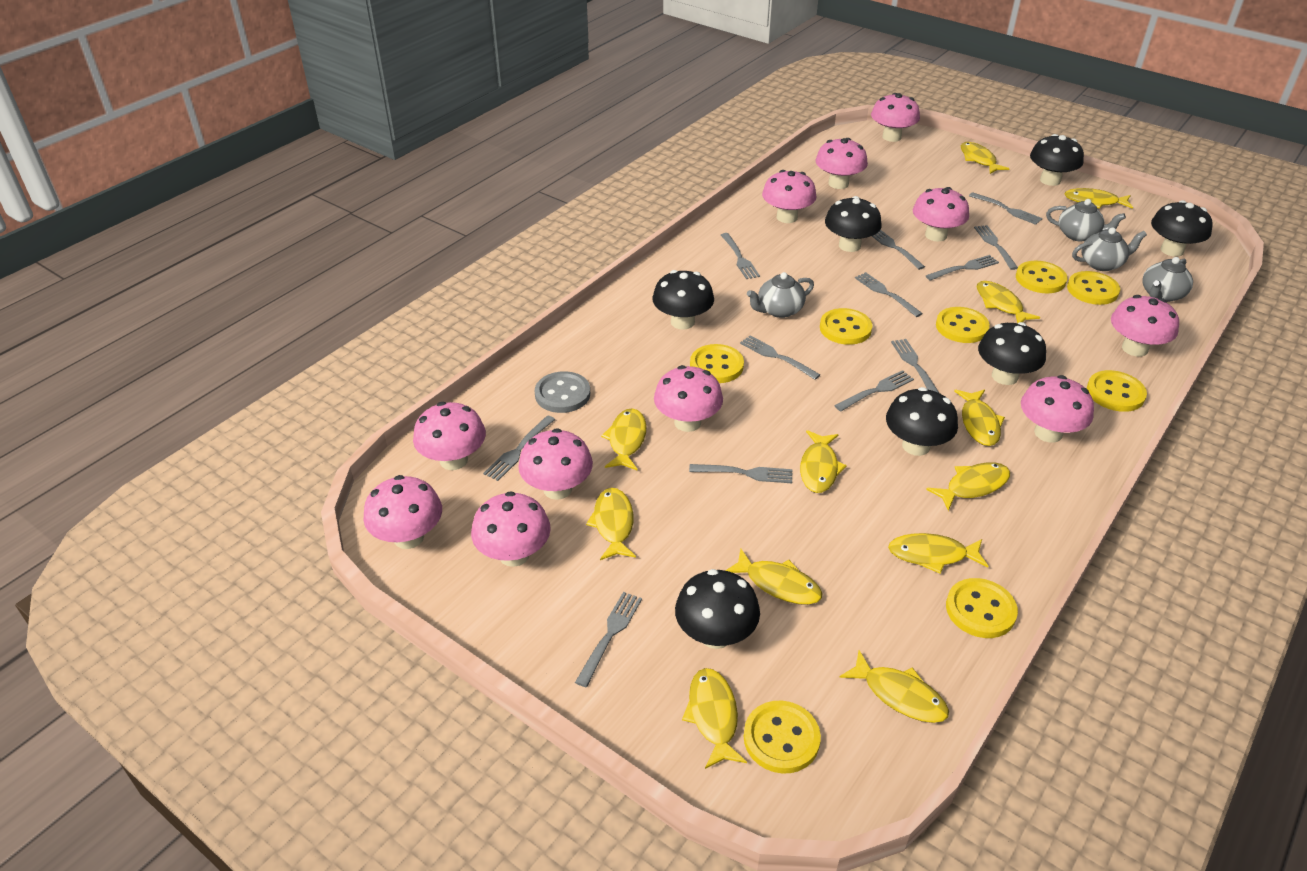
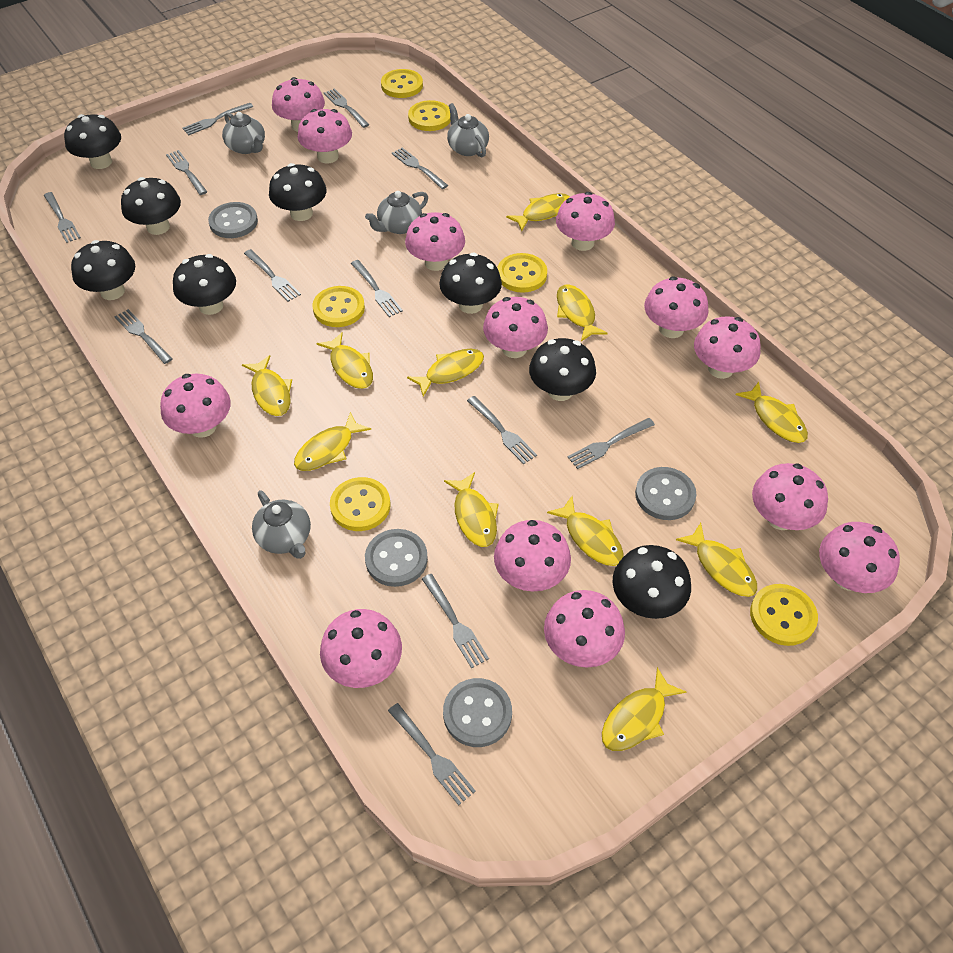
black mushroom: [652,270,714,330] [675,569,760,649] [825,196,882,252] [886,387,958,456] [978,322,1046,385] [1030,134,1084,186] [1151,200,1213,257] = 7 -> [64,114,121,169] [71,240,135,300] [121,177,181,235] [173,254,236,315] [269,163,327,221] [439,253,502,314] [529,338,596,401] [613,545,691,619] = 8
grey button: [535,371,590,413] = 1 -> [208,202,258,238] [365,529,428,587] [443,678,512,747] [635,467,696,520] = 4
pink mushroom: [363,475,442,549] [413,402,486,470] [471,491,551,567] [518,428,593,500] [654,365,723,432] [762,170,817,223] [815,138,868,189] [871,93,920,142] [913,187,969,242] [1021,375,1094,443] [1111,295,1179,356] = 11 -> [160,374,231,438] [272,77,325,132] [298,109,352,163] [320,609,402,688] [405,212,465,271] [483,297,548,358] [494,520,571,592] [544,590,625,667] [556,192,615,251] [644,276,709,338] [694,316,761,379] [752,463,828,530] [819,522,900,593] = 13
yellow button: [690,344,744,383] [744,701,821,774] [820,308,873,345] [936,307,990,343] [946,578,1018,638] [1016,261,1067,293] [1067,271,1120,305] [1087,370,1147,412] = 8 -> [312,286,365,327] [330,477,391,531] [381,69,423,98] [408,100,451,131] [498,253,547,293] [750,584,818,646] = 6
yellow fish: [586,488,636,560] [601,408,647,471] [682,668,747,769] [725,548,822,605] [800,430,847,493] [839,650,949,723] [888,533,988,574] [926,462,1010,511] [954,390,1005,446] [961,142,1010,174] [977,281,1040,323] [1065,188,1133,209] = 12 -> [242,355,292,416] [294,412,371,471] [316,332,373,389] [407,349,484,397] [444,472,499,547] [506,193,570,231] [547,496,624,566] [557,284,608,341] [602,667,686,751] [676,523,757,597] [735,382,808,443] = 11

